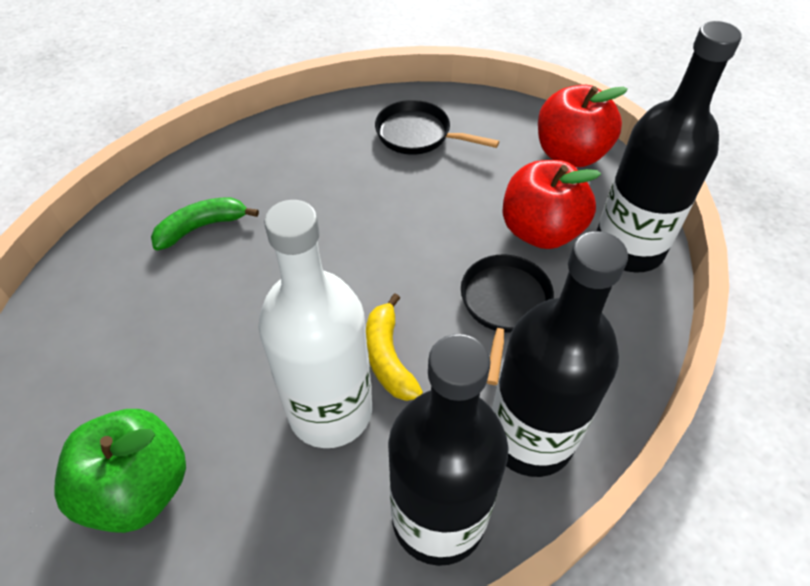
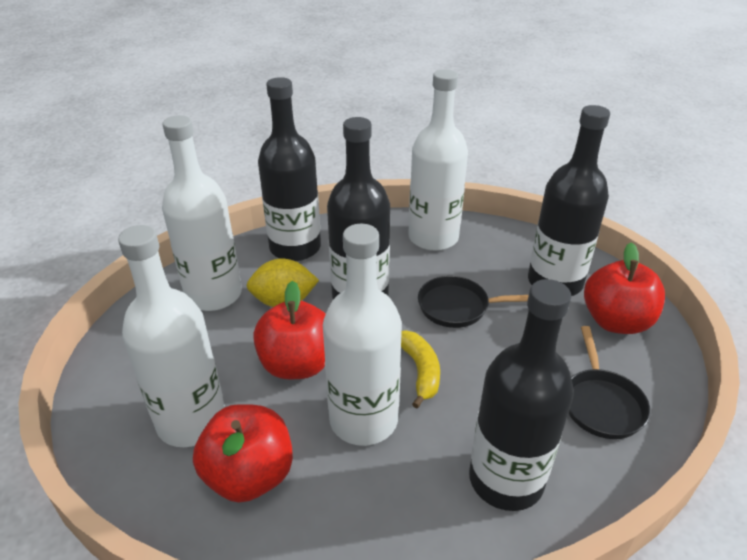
black bottle: [388,334,508,566] [492,231,628,477] [596,21,742,273] = 3 -> [258,77,321,261] [327,117,390,299] [469,279,574,511] [528,105,610,296] = 4
green apple: [54,409,186,533] = 1 -> none = 0
green banana: [151,197,259,250] = 1 -> none = 0
red apple: [503,160,601,249] [538,85,628,167] = 2 -> [193,404,293,503] [253,281,326,379] [584,242,665,334] = 3
white bottle: [258,200,372,448] = 1 -> [118,225,225,447] [162,115,242,311] [323,224,402,446] [408,69,468,251] = 4
yellow lemon: none = 0 -> [247,259,319,307] = 1

